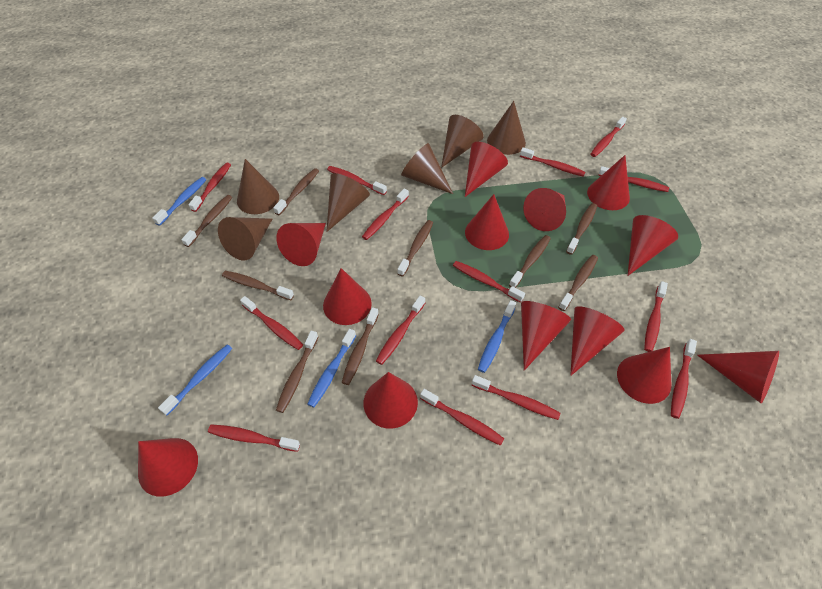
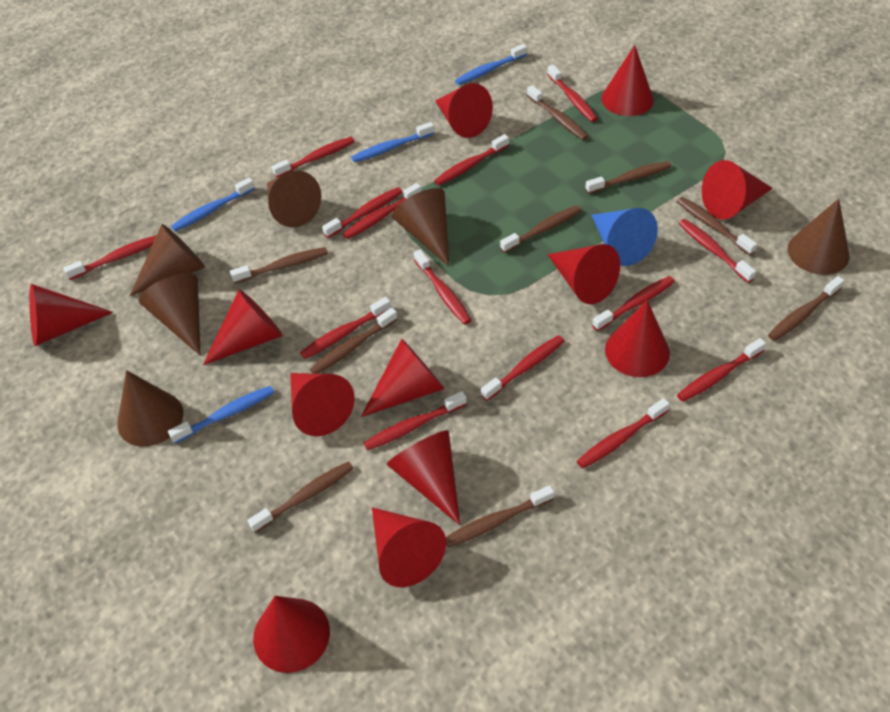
blue cone: none = 0 -> [591,208,658,266] = 1
red cone: [138,438,198,497] [276,223,326,266] [323,268,372,325] [364,372,418,429] [465,142,508,197] [465,194,509,250] [521,301,571,371] [523,188,566,231] [570,306,625,376] [587,155,630,210] [617,347,672,404] [628,215,678,276] [697,351,779,403] = 13 -> [29,284,113,346] [203,289,283,365] [253,596,330,673] [290,373,355,436] [361,339,445,417] [372,507,446,587] [387,430,460,525] [435,83,493,138] [547,244,620,304] [601,45,654,116] [605,300,670,377] [702,160,773,219] = 12

